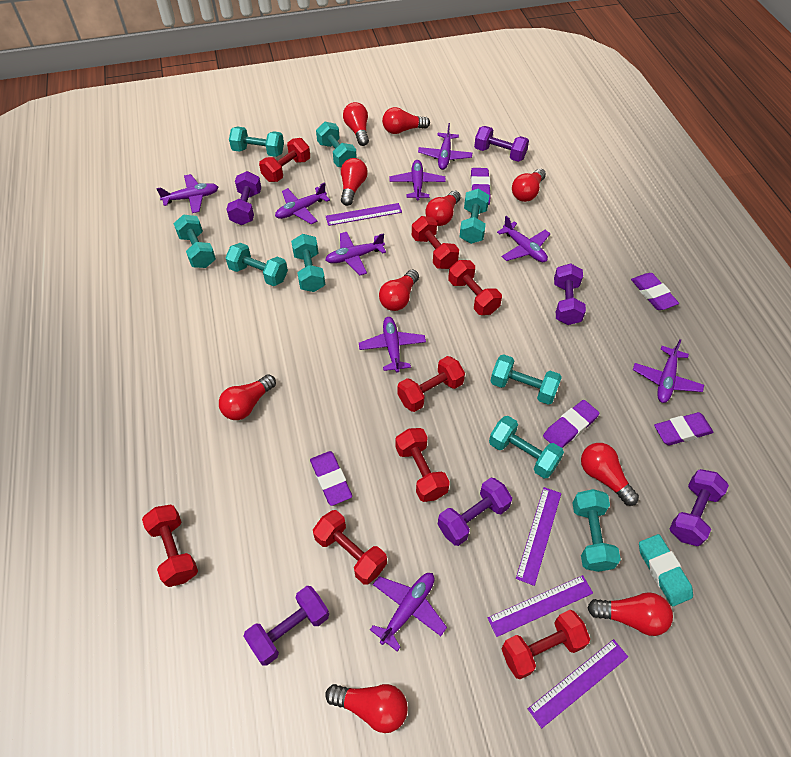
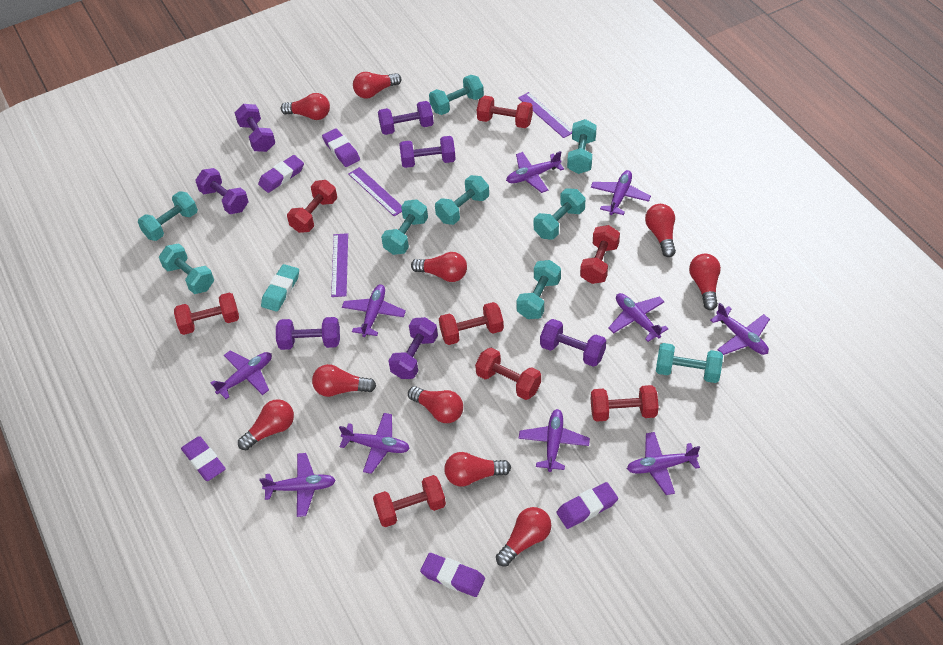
purple dumbbell: [226,171,261,225] [244,586,329,666] [438,478,512,546] [474,126,529,162] [554,263,586,325] [670,469,729,546] = 6 -> [195,168,248,214] [235,104,275,152] [276,317,340,350] [378,101,434,135] [389,317,438,379] [399,136,456,168] [540,319,606,367] = 7
purple plane: [156,174,218,213] [275,182,330,224] [325,232,386,275] [359,317,426,373] [370,573,447,652] [389,160,446,200] [418,123,472,170] [497,216,550,262] [633,339,704,403] = 9 -> [211,351,272,399] [259,453,336,517] [339,413,410,474] [342,284,406,337] [506,151,564,193] [519,409,590,472] [591,170,651,215] [608,293,669,342] [627,432,700,495] [710,303,770,355] = 10
purple ruler: [326,203,402,226] [488,575,593,637] [516,487,561,586] [528,639,628,728] = 4 -> [331,233,348,297] [348,167,402,216] [518,92,572,138] = 3

